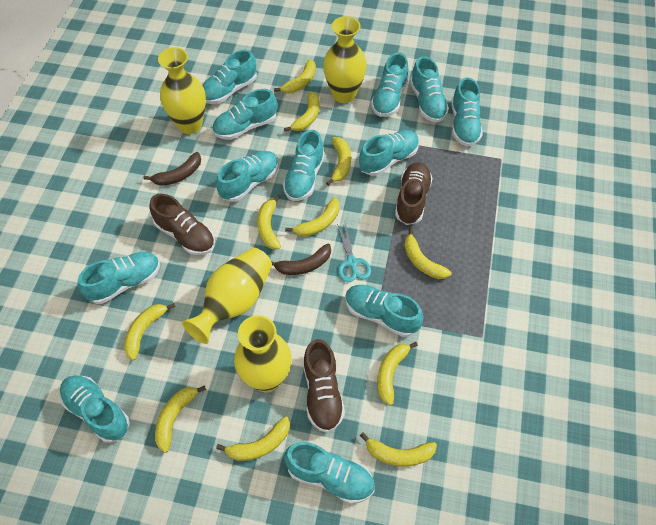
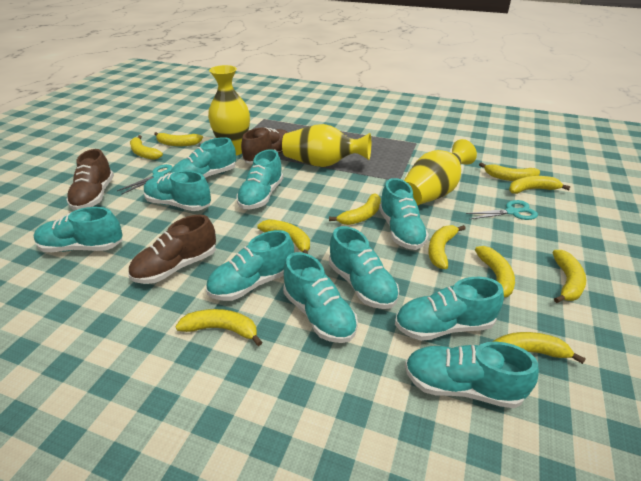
brown banana: [143,152,201,186] [272,244,331,275] = 2 -> none = 0
turquoise scissors: [337,223,371,283] = 1 -> [117,164,173,195] [466,200,538,220] = 2
turquoise shoe: [59,375,130,443] [78,252,160,304] [202,50,257,104] [212,89,277,140] [216,151,279,202] [283,130,325,201] [284,442,374,504] [345,285,423,337] [359,130,419,176] [371,52,408,117] [410,56,449,123] [451,77,483,147] = 12 -> [34,207,123,252] [144,171,211,211] [171,137,236,178] [206,230,294,301] [236,149,283,209] [283,252,358,343] [329,226,399,309] [379,178,429,250] [395,277,504,341] [405,342,539,408] = 10
yellow vase: [158,47,206,134] [182,248,272,344] [234,315,291,392] [323,16,367,103] = 4 -> [208,65,250,156] [282,124,371,167] [404,139,477,205] = 3

